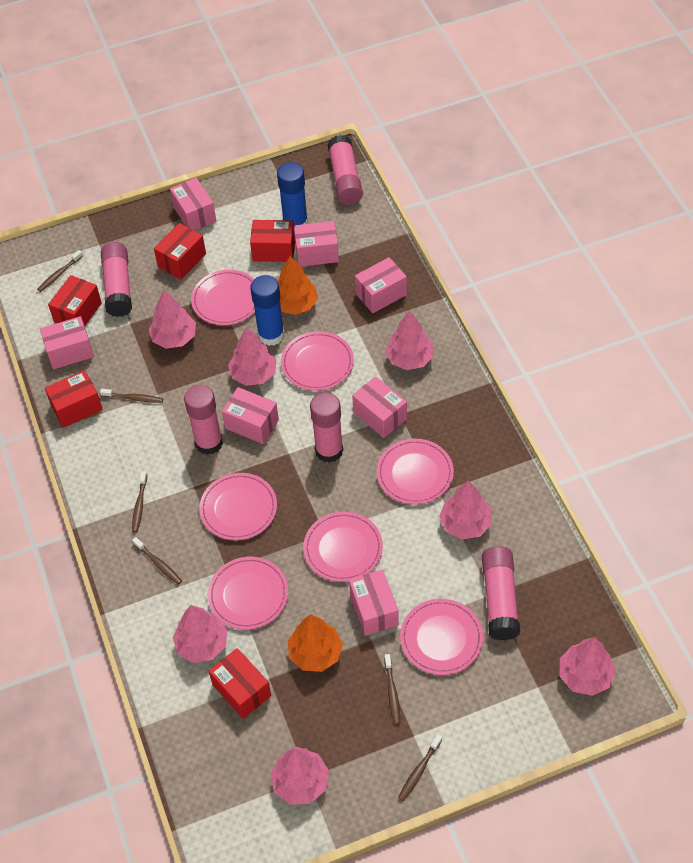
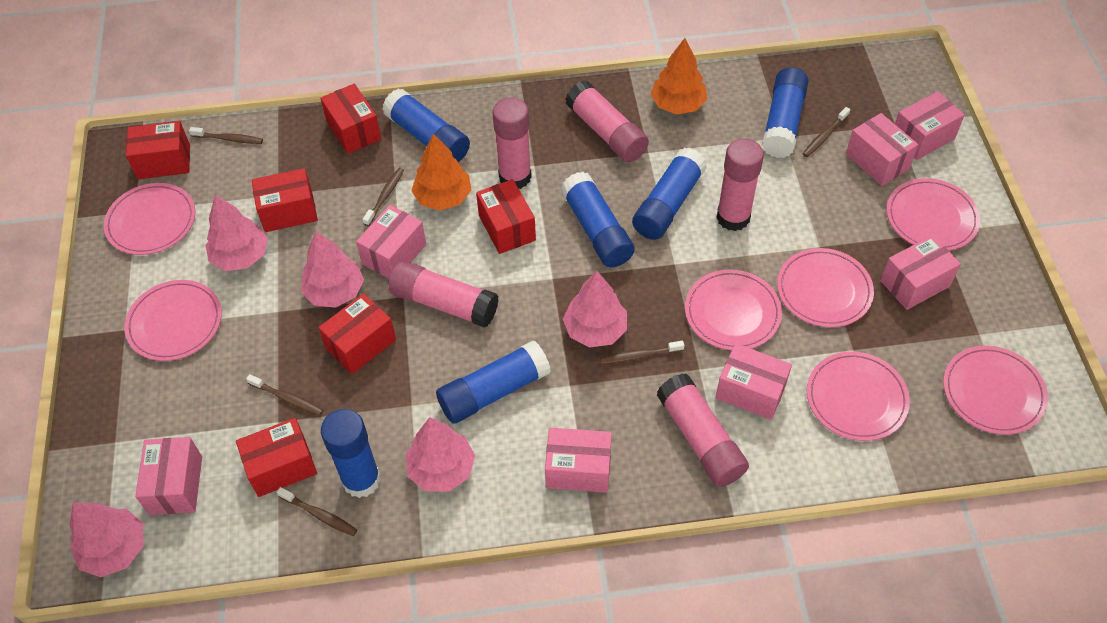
blue glue stick: [250,275,284,346] [277,162,308,225] = 2 -> [321,409,381,498] [382,88,470,162] [436,341,551,424] [561,172,635,267] [632,148,707,240] [762,67,809,158] = 6
pink tree: [148,290,196,349] [172,605,227,663] [228,327,277,386] [271,747,329,805] [385,311,434,370] [439,480,492,539] [560,637,616,696] = 7 -> [69,503,143,577] [205,195,268,271] [301,231,364,308] [405,417,475,492] [563,271,627,348] = 5
red box: [45,370,103,428] [48,275,102,326] [154,223,206,280] [209,648,271,719] [250,220,295,262] = 5 -> [126,121,190,179] [236,418,317,497] [252,168,318,232] [318,293,396,374] [320,84,381,154] [476,179,536,254] = 6

